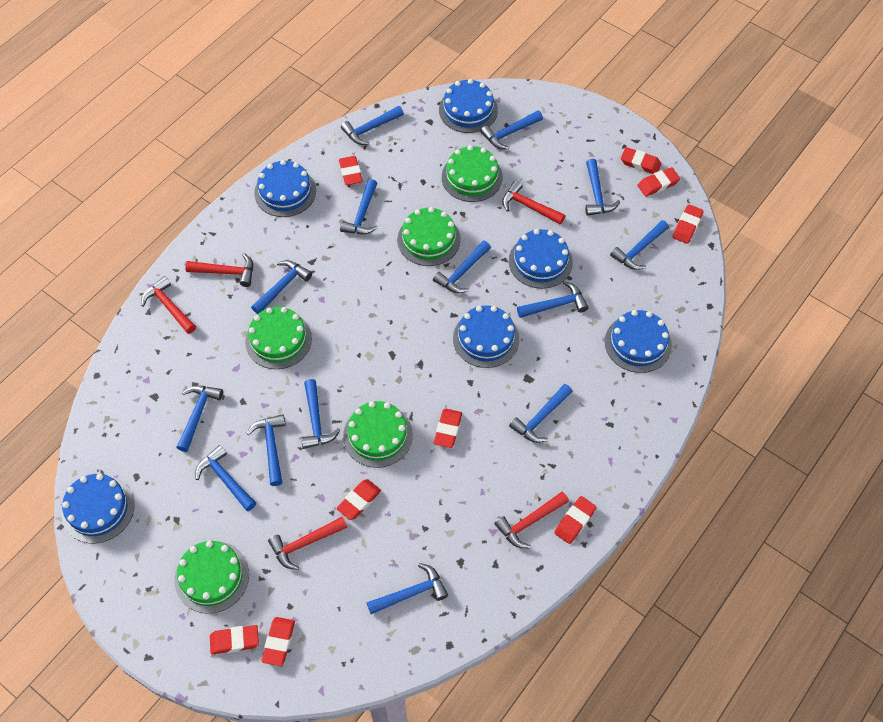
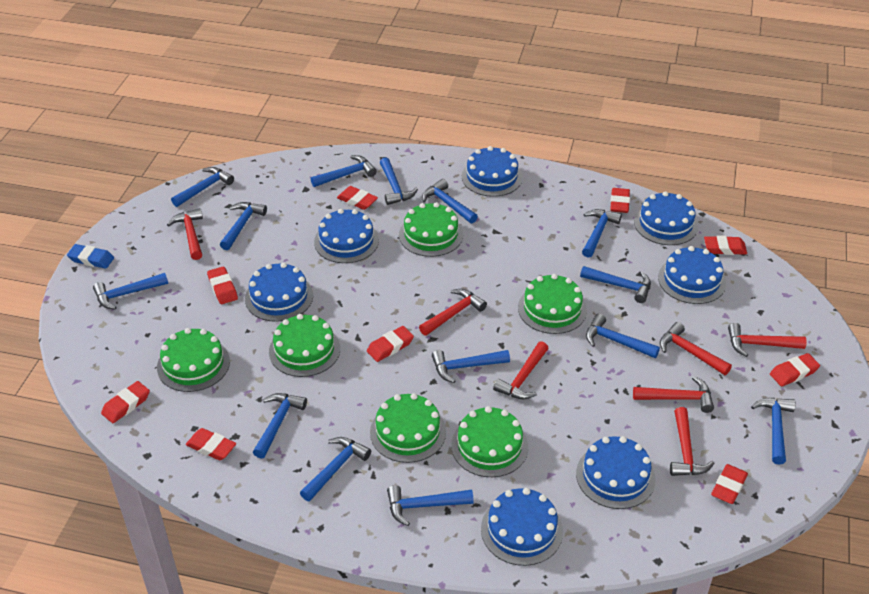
blue cake: [61,474,135,543] [254,160,316,217] [439,79,498,133] [453,305,519,368] [509,229,573,289] [605,310,672,373] = 6 -> [245,262,313,322] [314,209,379,263] [462,146,523,197] [481,488,563,566] [576,436,656,509] [634,191,698,245] [658,246,726,304] = 7
blue eraser: none = 0 -> [67,244,114,269] = 1
green cake: [174,541,249,614] [245,307,312,369] [343,401,413,468] [397,207,461,266] [442,145,503,202] = 5 -> [157,328,230,392] [269,314,340,377] [370,393,446,463] [399,202,463,257] [451,406,528,477] [518,274,587,334] = 6
red hammer: [141,276,196,334] [185,253,253,287] [268,517,347,570] [494,492,569,548] [502,180,565,225] = 5 -> [167,208,203,260] [419,289,487,336] [493,341,549,399] [633,376,714,413] [660,322,732,375] [670,407,715,476] [728,323,807,357] = 7

